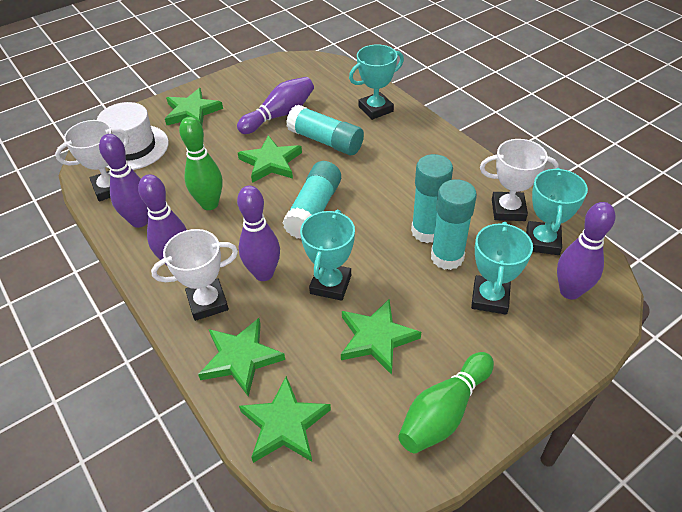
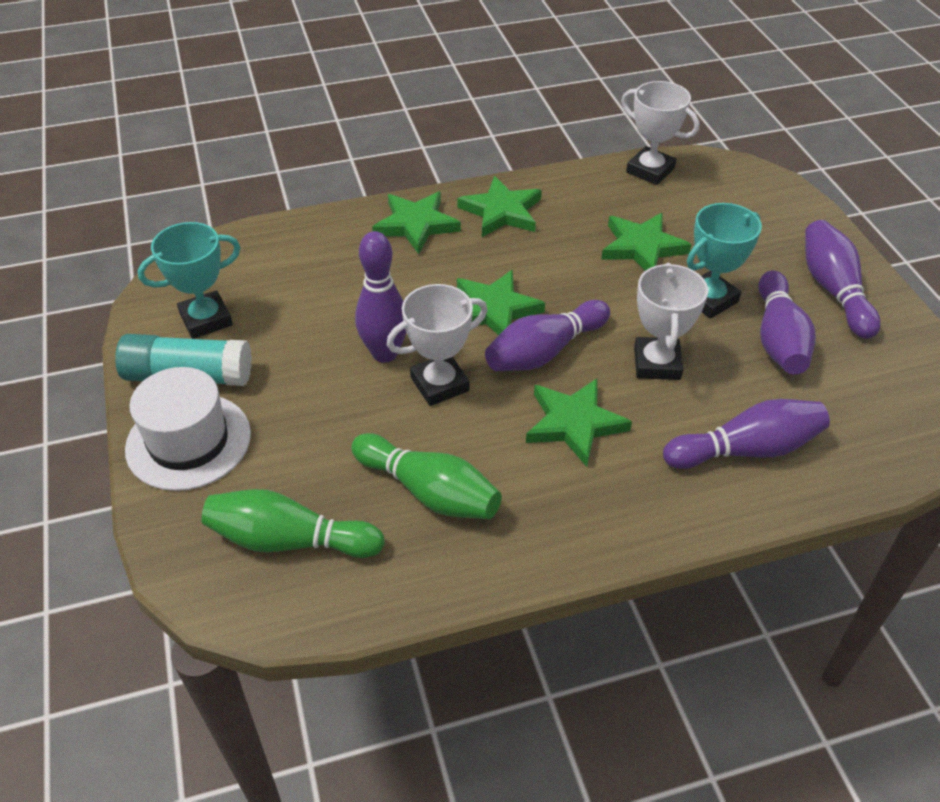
turquoise glue stick: [283,161,341,239] [286,105,364,155] [411,154,453,243] [431,179,477,270] = 4 -> [115,334,252,386] = 1
turquoise trophy: [300,210,355,301] [349,44,404,120] [471,222,533,315] [526,168,588,255] = 4 -> [138,222,241,339] [687,203,762,319] = 2

